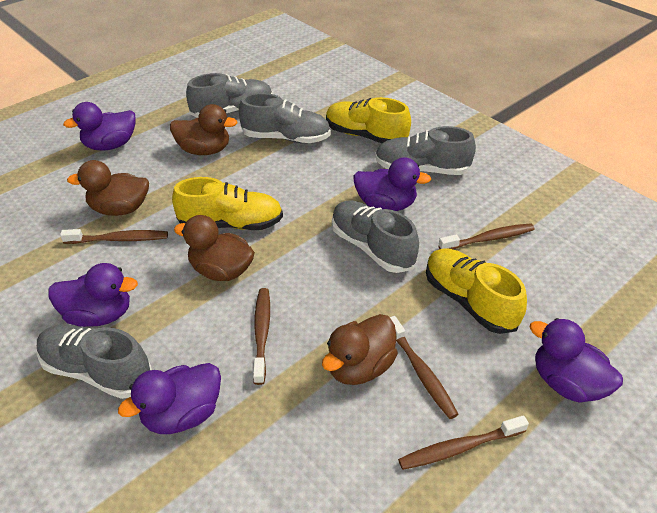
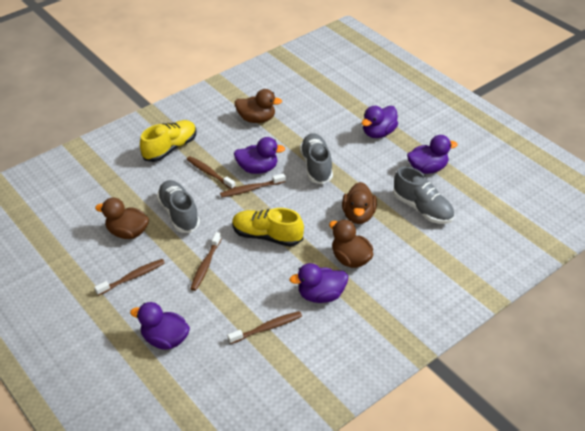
grey shoe: [37,324,152,399] [186,73,273,118] [239,93,331,143] [332,201,419,273] [375,126,476,175] = 5 -> [157,180,200,233] [300,133,333,184] [393,166,454,224] = 3
yellow shoe: [172,177,283,230] [326,97,411,143] [426,248,527,334] = 3 -> [140,120,196,162] [232,208,304,247] = 2

